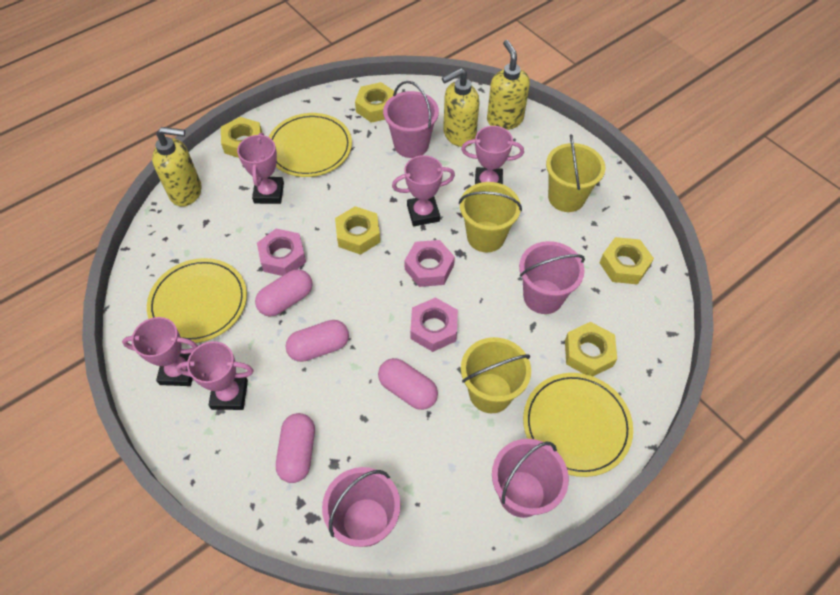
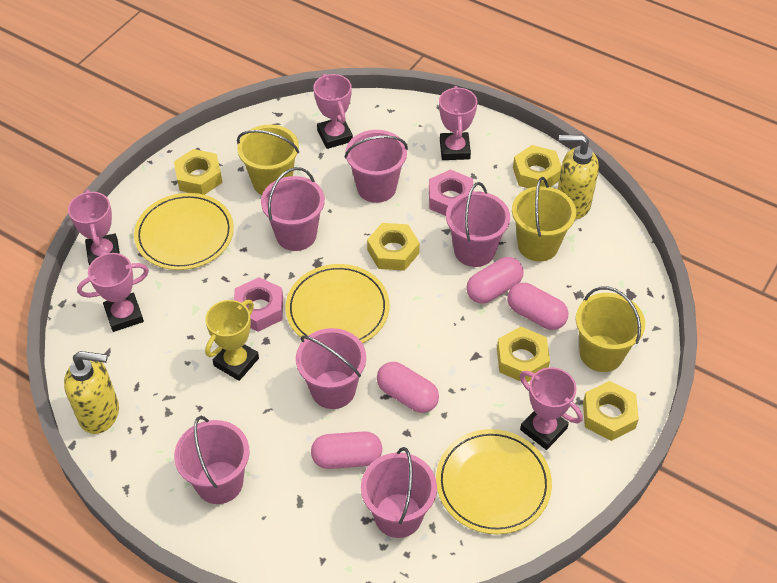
pink bucket: [322,467,401,547] [383,81,439,158] [492,439,569,518] [519,241,585,314] = 4 -> [174,416,249,504] [261,167,325,251] [296,328,366,409] [345,130,408,203] [361,447,437,538] [446,182,510,267] = 6
pink nut: [257,229,306,276] [404,240,455,287] [410,297,458,352] = 3 -> [234,277,283,332] [429,169,474,216] = 2
yellow soap dispenser: [152,127,202,207] [442,68,480,147] [487,40,530,130] = 3 -> [64,351,119,434] [558,135,599,219] = 2
yellow trophy: none = 0 -> [205,300,259,381] = 1

